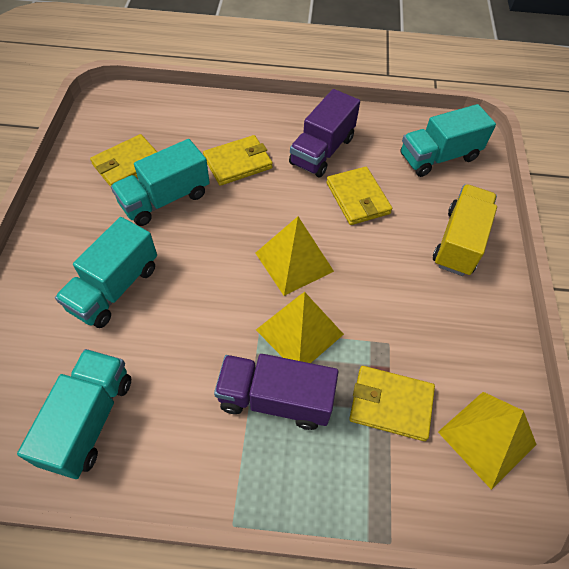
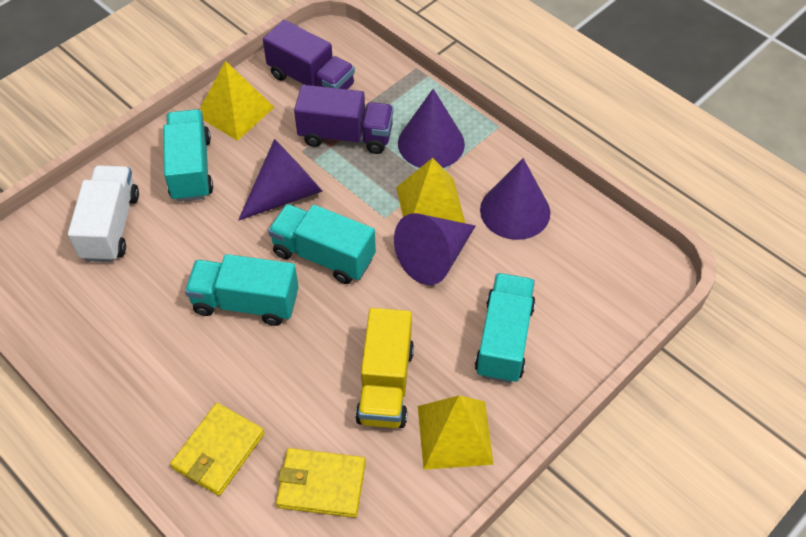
purple cone: none = 0 -> [238,139,323,221] [394,213,475,285] [398,89,465,168] [480,158,550,240] = 4
white truck: none = 0 -> [68,165,139,262] = 1
yellow wallet: [90,134,157,187] [203,135,273,186] [326,167,392,225] [349,366,435,441] = 4 -> [170,403,265,496] [276,448,366,518] = 2

